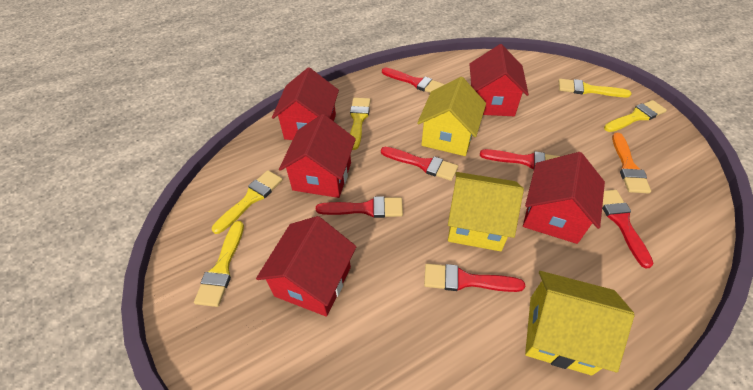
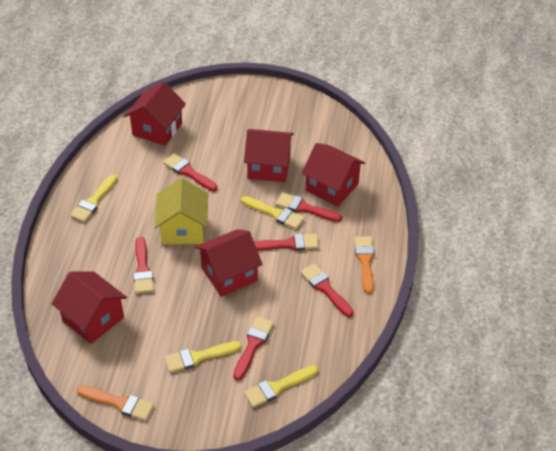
orange brush: [612,133,651,193] = 1 -> [77,385,154,421] [354,236,374,294] = 2
yellow brush: [194,221,244,307] [212,170,283,234] [350,98,371,150] [559,79,631,97] [604,100,667,132] = 5 -> [70,175,117,222] [164,341,242,373] [241,196,305,229] [244,365,318,408] = 4
yellow house: [417,77,486,156] [448,172,524,251] [525,271,634,376] = 3 -> [155,178,208,245] = 1

